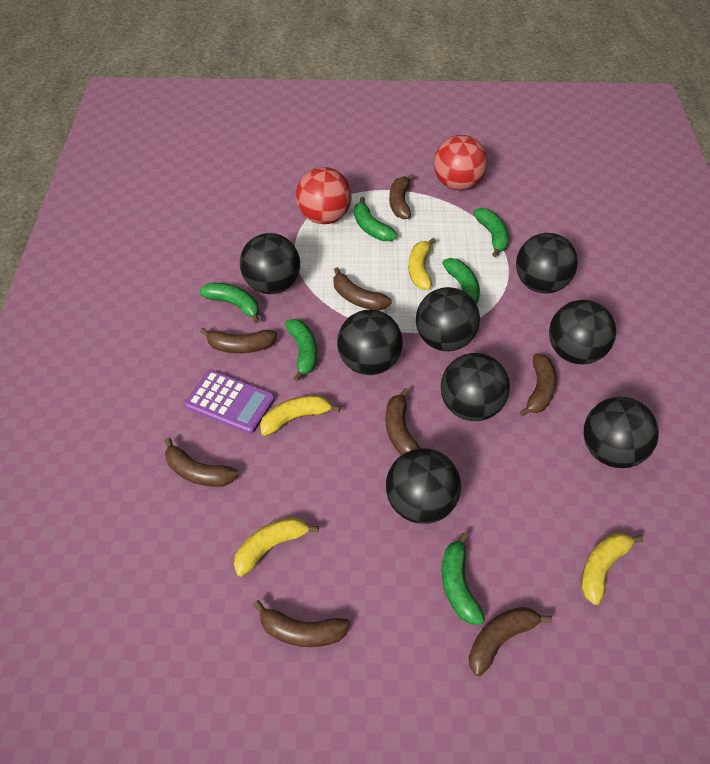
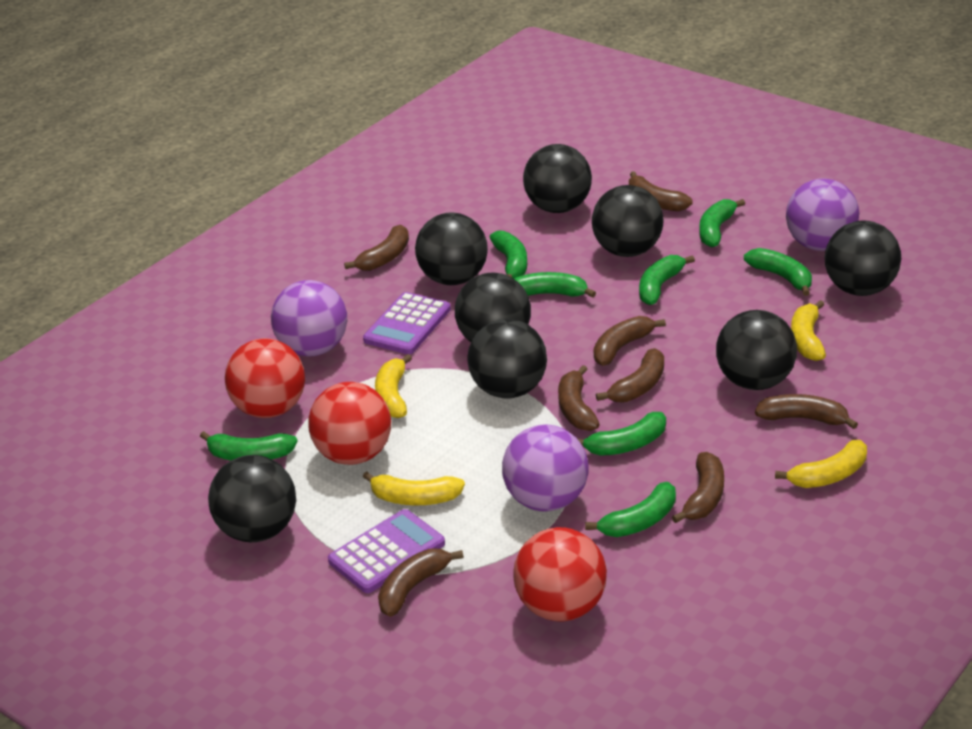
green banana: [199,283,260,323] [285,319,317,381] [354,197,398,241] [442,258,480,304] [442,532,485,624] [473,208,509,257] = 6 -> [200,431,298,461] [489,231,527,279] [514,272,596,298] [578,412,666,456] [585,482,676,537] [639,255,695,305] [699,199,745,248] [744,248,812,296] = 8
purple ball: none = 0 -> [271,280,347,356] [502,424,589,512] [786,178,859,251] = 3
purple calculator: [185,370,275,434] = 1 -> [328,509,445,593] [363,292,451,354] = 2
red ball: [296,167,351,224] [434,135,488,190] = 2 -> [225,338,305,418] [308,382,391,465] [513,527,607,621] = 3

